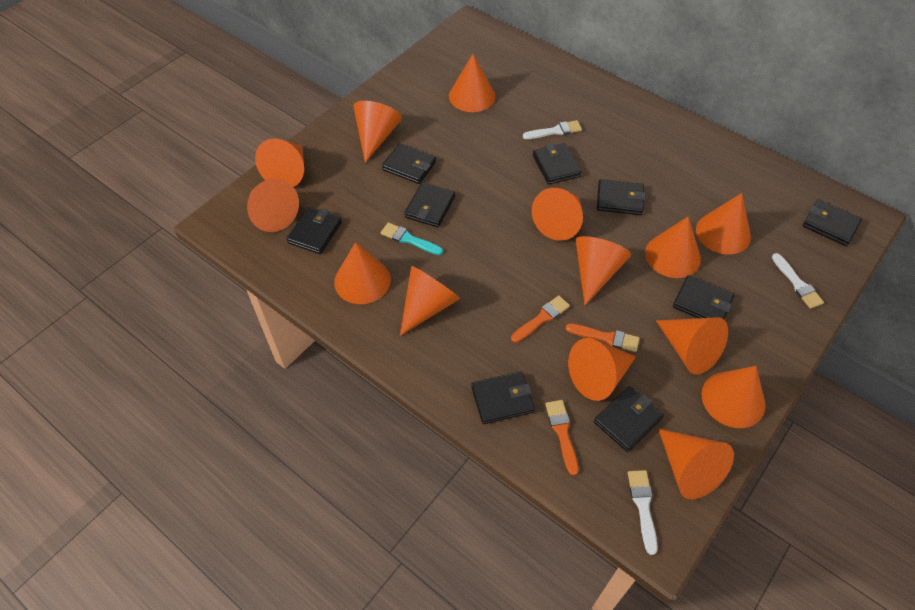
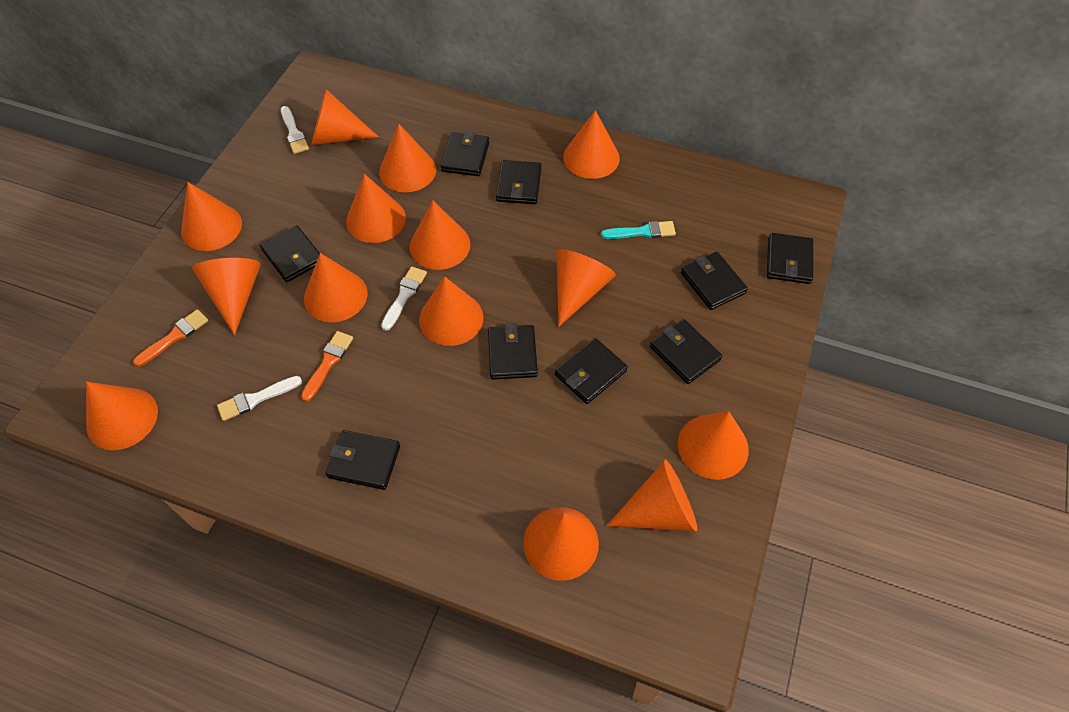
orange brush: [511,295,570,343] [545,400,579,476] [565,323,640,352] = 3 -> [133,309,208,367] [301,331,353,402] = 2

